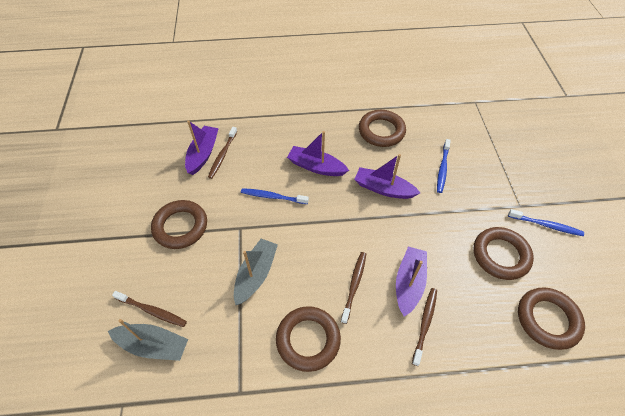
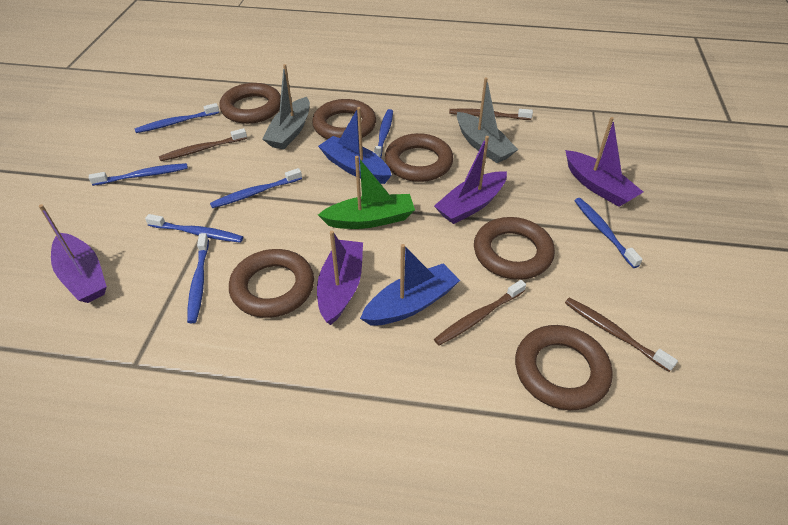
blue boat: none = 0 -> [318,107,392,184] [360,244,460,325] = 2
blue toothbrush: [241,188,309,204] [437,139,451,193] [508,209,584,236] = 3 -> [89,163,188,186] [135,103,219,133] [145,214,243,243] [187,233,209,323] [210,168,302,208] [374,109,393,158] [574,198,643,268] = 7
brown ring: [151,200,207,249] [276,306,341,372] [359,110,406,147] [474,227,534,280] [518,287,585,350] = 5 -> [219,83,281,124] [229,249,314,318] [312,99,376,139] [385,133,453,182] [474,217,555,280] [515,325,613,410] = 6
green boat: none = 0 -> [318,156,415,229] = 1

